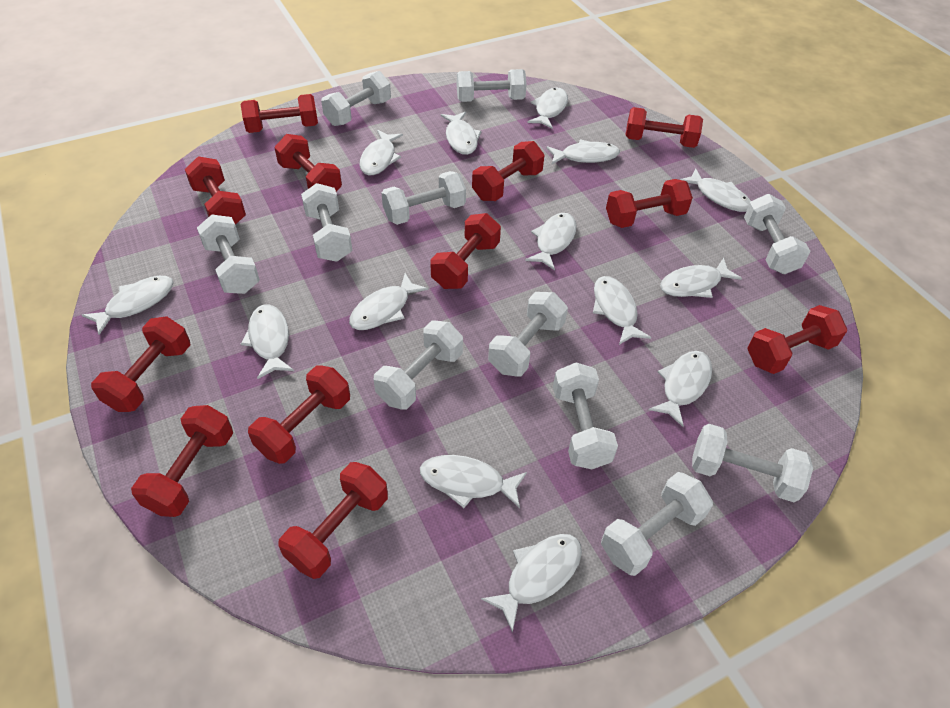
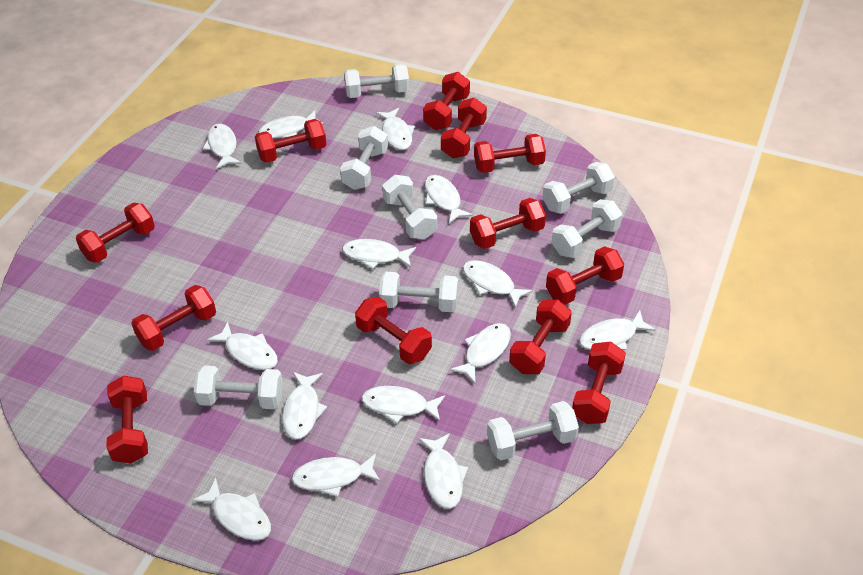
white dumbbell: [197,215,260,294] [301,183,353,262] [321,71,391,126] [374,321,463,410] [382,171,466,225] [457,69,527,102] [488,292,568,377] [553,363,618,469] [601,472,713,576] [692,424,813,502] [744,194,810,274] = 11 -> [194,366,283,409] [340,126,388,190] [344,64,409,98] [379,272,458,312] [382,175,437,239] [487,401,579,460] [542,162,615,214] [552,199,622,258] = 8

